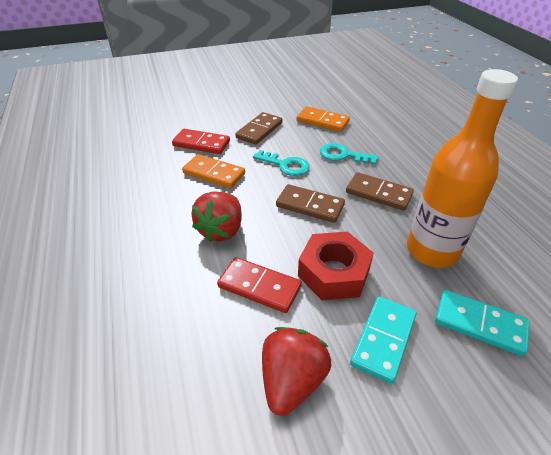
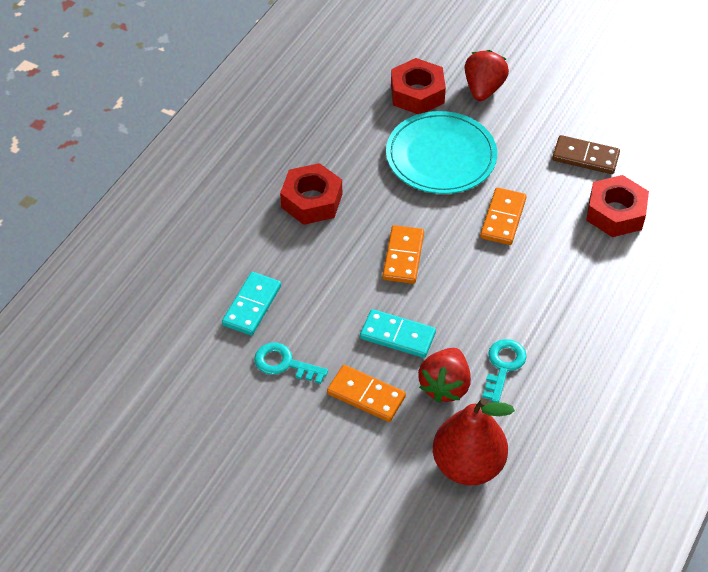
brown domino: [235,112,282,145] [276,184,345,223] [346,172,414,211] = 3 -> [552,135,620,174] = 1
orange bottle: [407,69,518,268] = 1 -> none = 0
orange domino: [182,154,245,188] [296,106,350,132] = 2 -> [327,365,406,422] [382,225,424,284] [480,187,527,245] = 3
red domino: [172,129,230,154] [217,257,302,313] = 2 -> none = 0
red nut: [298,231,374,300] = 1 -> [280,163,342,225] [391,58,446,114] [586,175,649,237] = 3
red pear: none = 0 -> [433,398,515,485] = 1
turquoise plate: none = 0 -> [386,111,497,194] = 1

